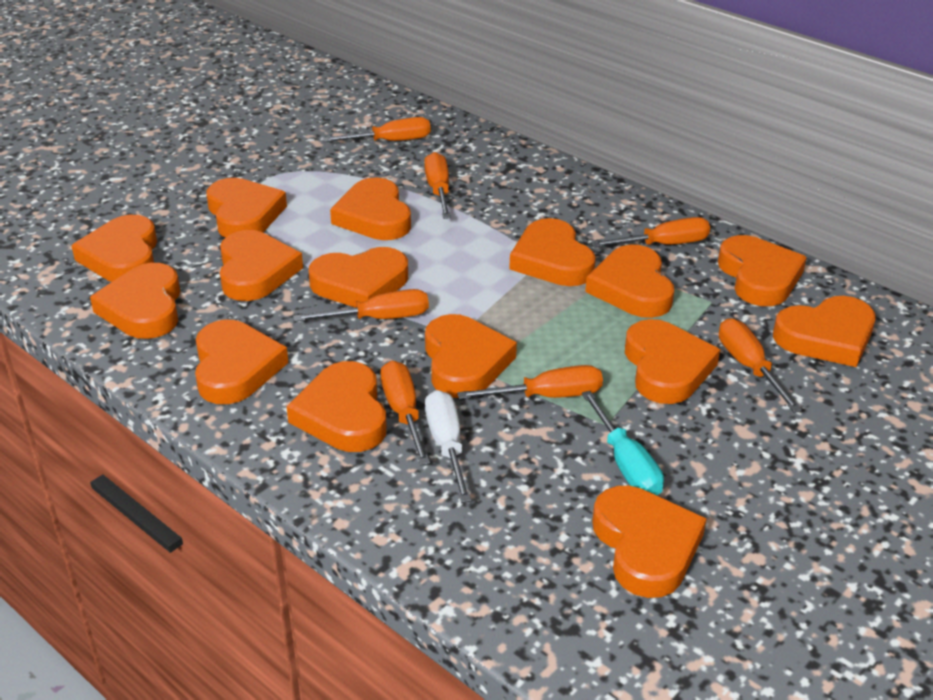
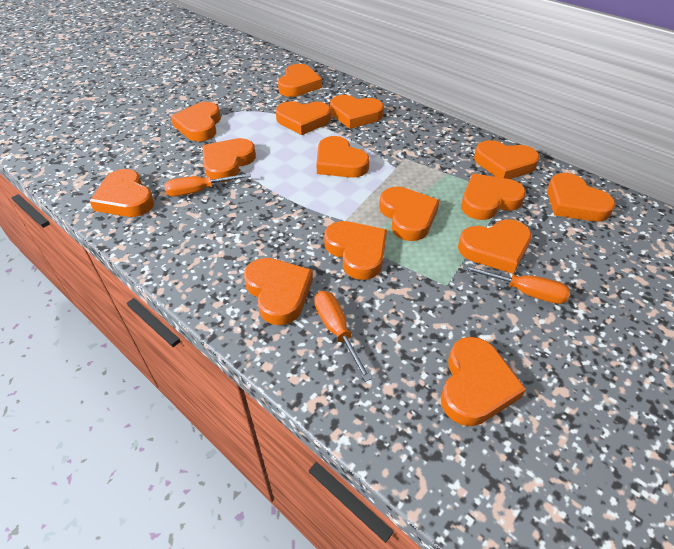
orange screwdriver: [293,289,429,322] [323,117,431,142] [381,360,430,465] [424,152,451,219] [457,365,603,399] [591,217,710,247] [719,318,802,413] = 7 -> [164,173,251,196] [314,291,372,382] [462,265,570,304] = 3
turquoise screwdriver: [582,391,664,495] = 1 -> none = 0
white screwdriver: [425,390,471,503] = 1 -> none = 0

